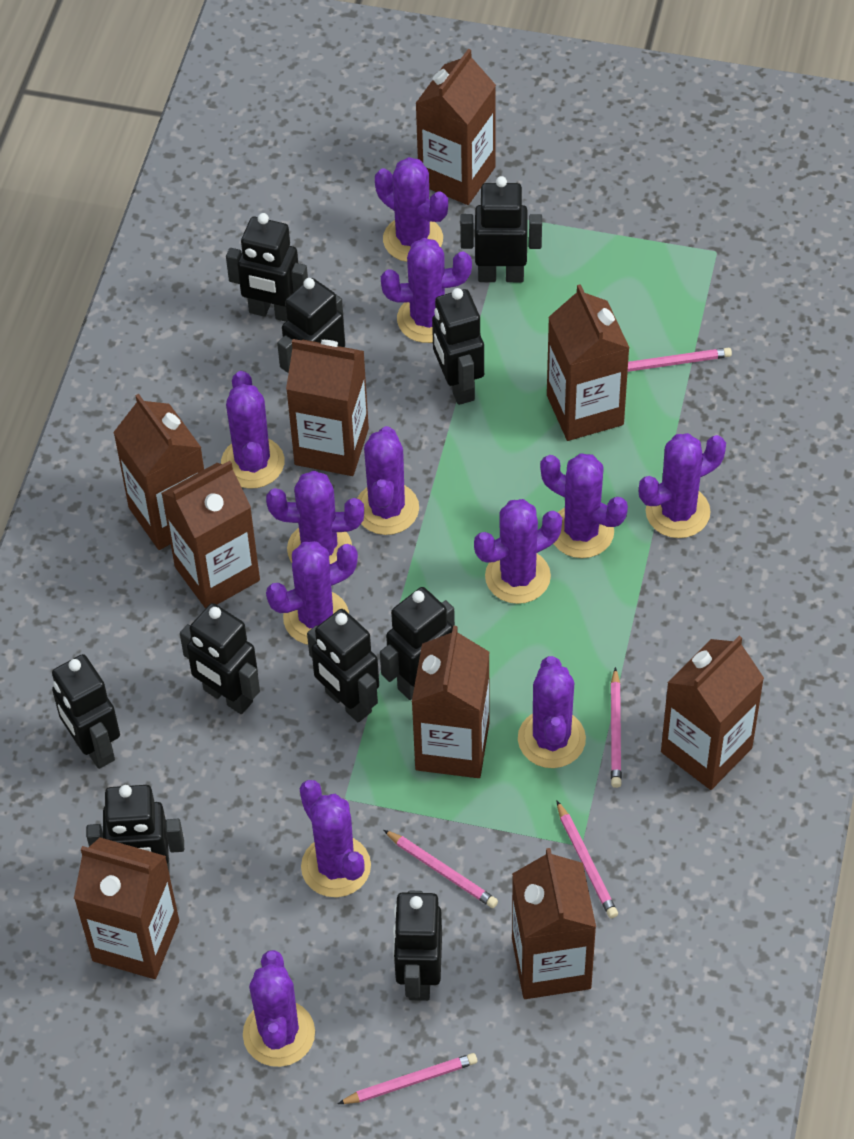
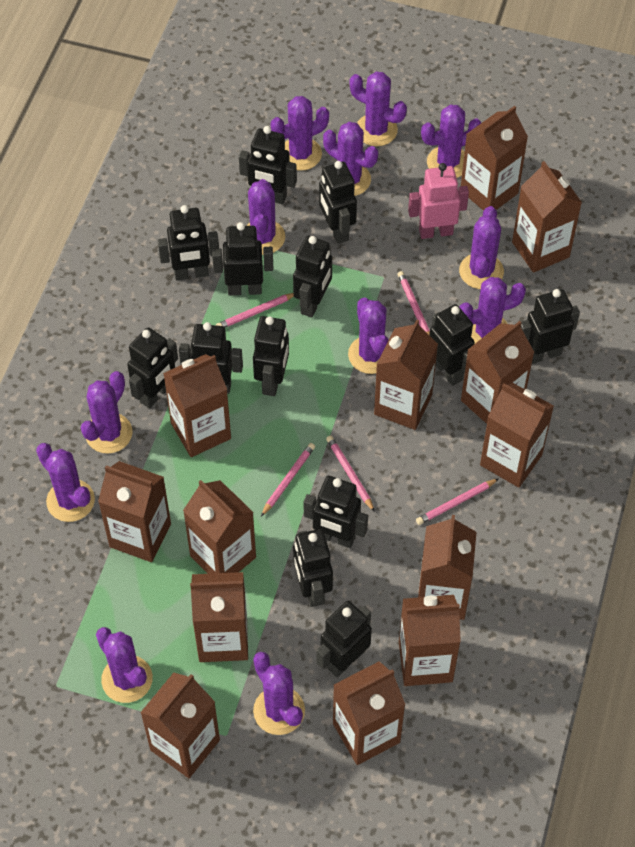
black robot: [52,654,120,769] [86,785,184,874] [180,603,260,714] [226,213,308,322] [277,278,345,373] [307,609,379,722] [380,587,455,700] [393,891,442,1001] [432,288,484,405] [460,176,542,282] = 10 -> [127,327,178,408] [158,205,219,280] [179,322,243,394] [212,222,274,296] [239,126,297,204] [253,316,289,396] [293,236,332,318] [293,529,333,607] [304,476,368,548] [316,601,372,677] [319,161,357,244] [430,304,475,386] [521,289,580,364] = 13
brown carton: [74,837,179,979] [113,394,204,550] [161,461,260,609] [286,339,369,476] [412,626,489,778] [415,49,496,205] [512,848,596,999] [547,284,629,441] [661,636,764,790] = 9 -> [98,461,171,562] [140,673,220,778] [163,354,231,457] [183,480,256,574] [190,572,248,662] [333,661,405,765] [374,320,438,430] [399,595,461,686] [418,515,476,620] [461,106,528,211] [461,321,535,424] [480,383,554,488] [512,161,582,273] = 13
pink robot: none = 0 -> [408,163,469,239] = 1

